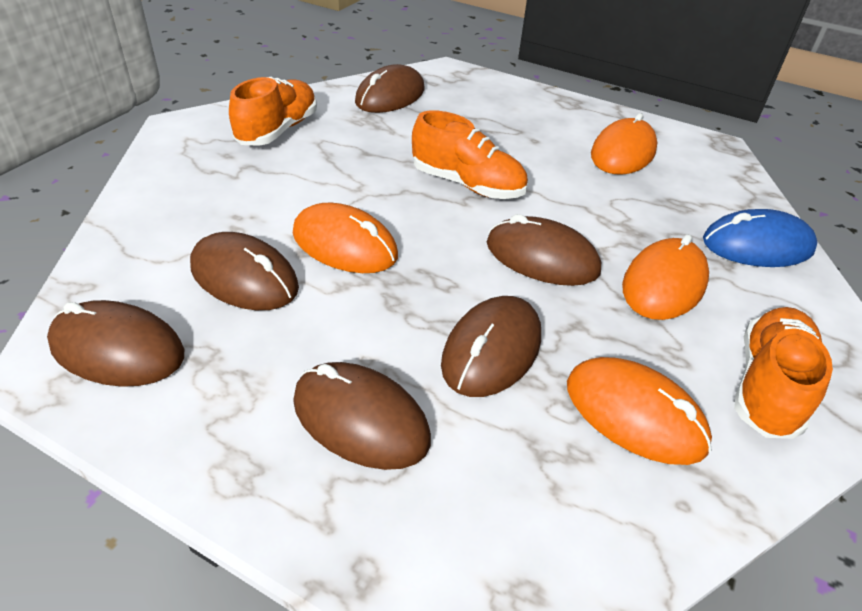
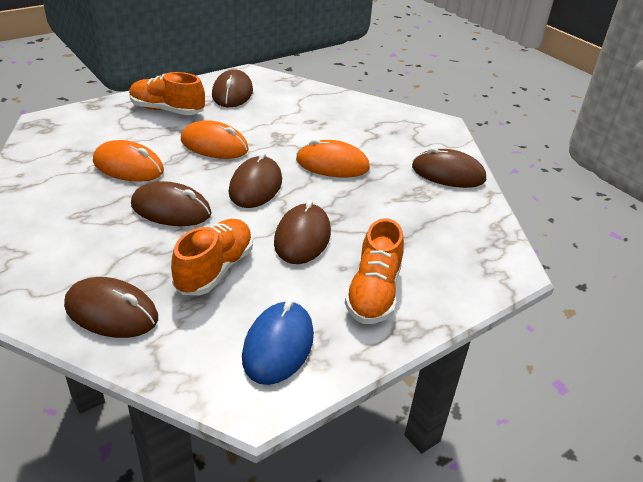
orange mouse: [293,203,398,273] [567,357,712,465] [591,113,657,175] [622,234,709,320] = 4 -> [93,140,164,182] [181,120,249,159] [296,139,370,178] = 3

